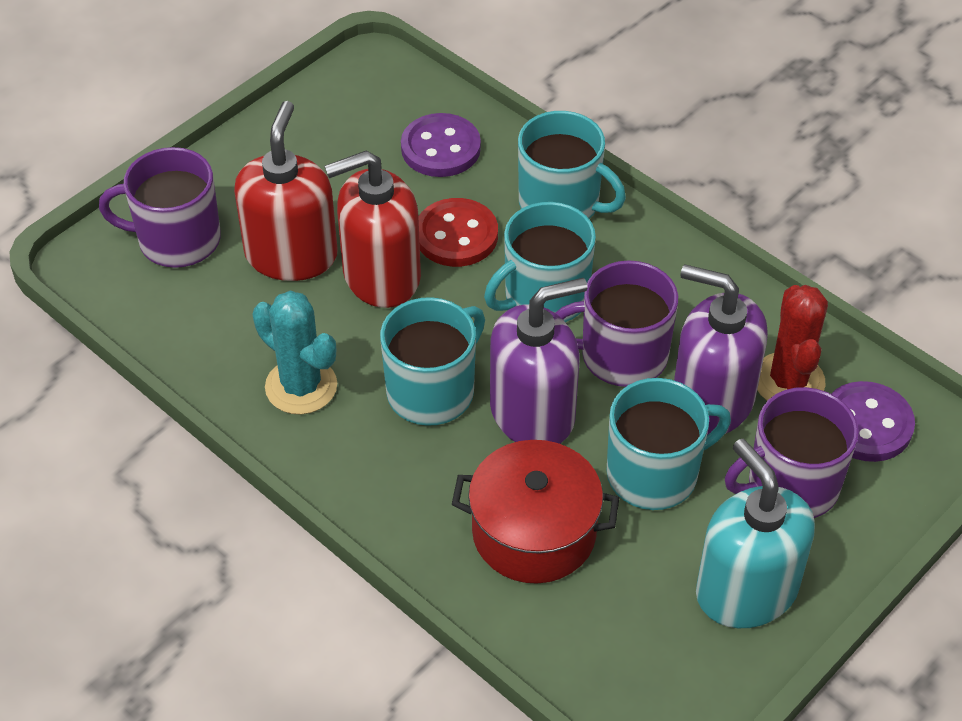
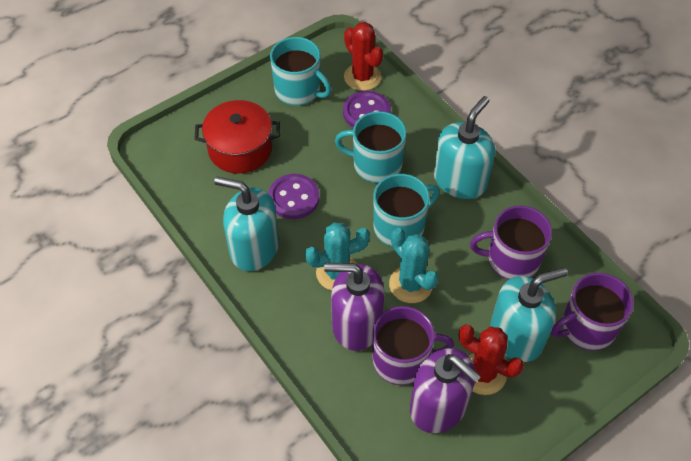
red button: [418,198,498,267] = 1 -> none = 0
red cactus: [757,285,828,401] = 1 -> [344,22,383,91] [459,324,524,395] = 2
red soap dispenser: [234,101,338,281] [324,151,421,308] = 2 -> none = 0
turquoise cactus: [253,291,337,415] = 1 -> [305,222,370,291] [389,228,439,303] = 2
turquoise mug: [380,297,485,426] [484,202,596,322] [518,111,626,219] [607,378,731,510] = 4 -> [270,37,331,106] [335,111,407,183] [373,174,439,247] = 3
turquoise soap dispenser: [696,439,815,628] = 1 -> [214,177,279,271] [434,96,495,199] [490,267,568,362] = 3

